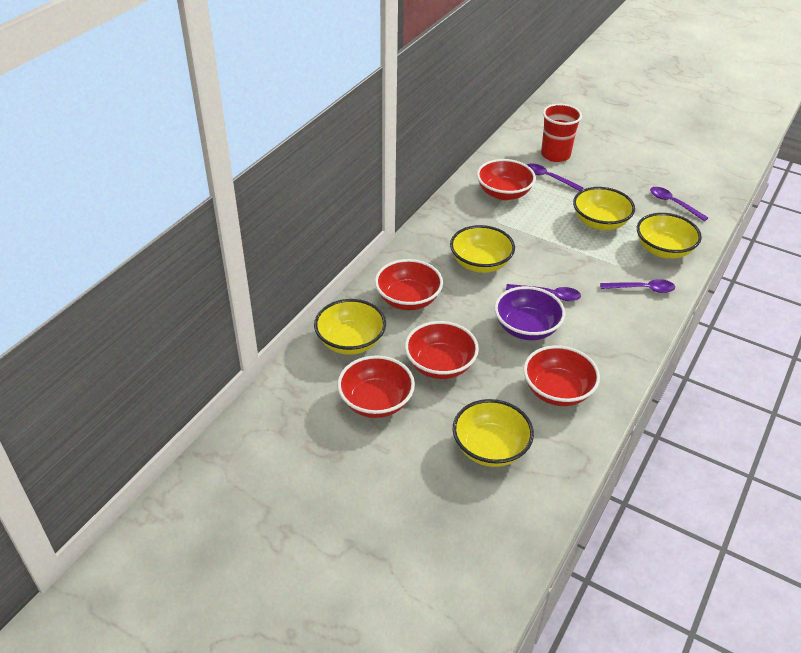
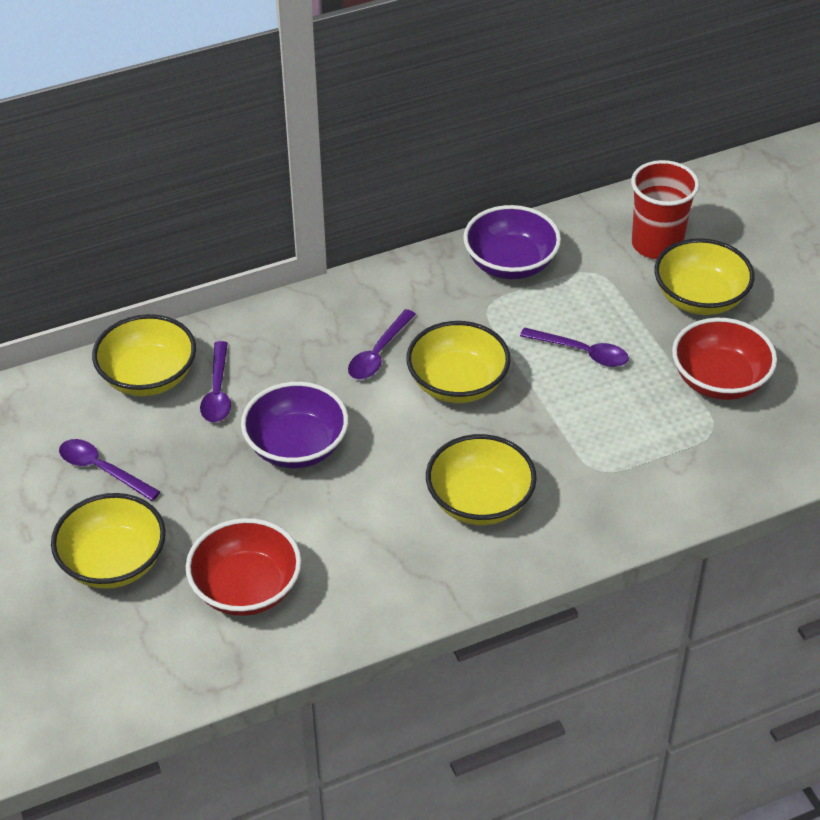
purple bowl: [494,286,565,340] = 1 -> [241,382,349,468] [463,205,561,279] = 2
red bowl: [337,355,415,418] [375,259,443,310] [405,321,479,379] [477,159,536,200] [523,345,600,406] = 5 -> [186,518,302,616] [672,318,777,400] = 2

